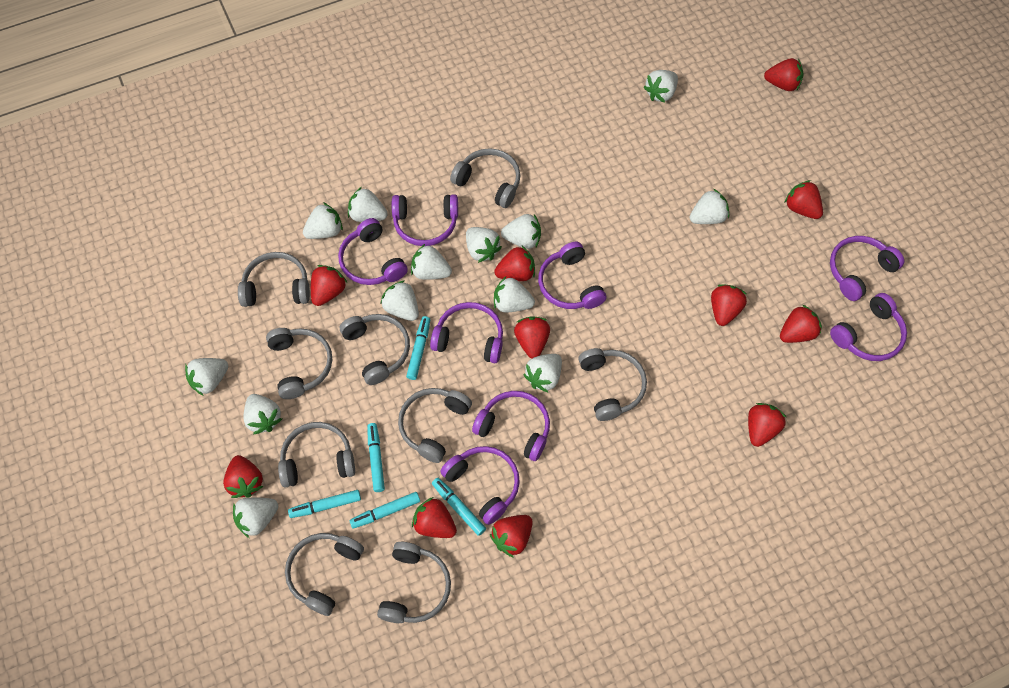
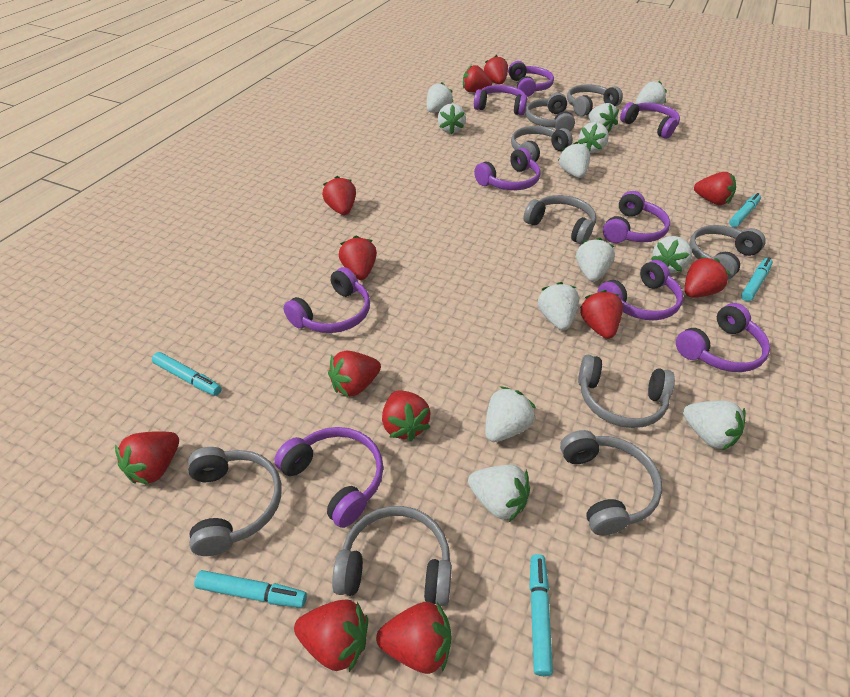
purple headphones: [338,218,408,285] [392,194,458,246] [430,302,503,363] [440,446,520,525] [472,391,550,461] [538,242,606,309] [830,236,904,301] [830,293,907,361] = 8 -> [274,427,383,528] [283,267,370,333] [474,85,527,115] [474,148,541,190] [508,61,554,97] [597,260,683,320] [603,191,670,243] [620,102,680,139] [676,303,770,372] = 9
red strawberry: [223,455,263,498] [311,265,347,306] [412,497,457,538] [490,515,533,558] [494,246,535,281] [514,316,550,359] [711,285,747,326] [748,403,786,447] [764,58,803,91] [780,305,822,343] [784,180,823,219] = 11 -> [115,431,179,485] [294,599,368,672] [322,176,356,215] [328,351,381,397] [339,236,377,280] [376,602,452,674] [382,390,431,442] [463,65,492,92] [484,55,508,84] [579,290,623,339] [685,257,730,298] [694,172,736,205] = 12
white strawberry: [185,358,228,396] [233,498,278,538] [243,394,282,435] [303,202,343,239] [348,187,388,222] [380,281,419,321] [411,244,452,280] [466,227,502,263] [494,276,535,313] [501,214,541,249] [523,354,562,392] [643,70,678,103] [690,189,729,224] = 13 -> [427,82,453,113] [438,103,466,134] [468,465,530,522] [485,386,536,442] [538,282,579,330] [559,142,590,178] [576,238,615,282] [578,122,609,153] [588,103,619,133] [635,81,667,105] [651,236,692,273] [683,401,745,450] = 12

